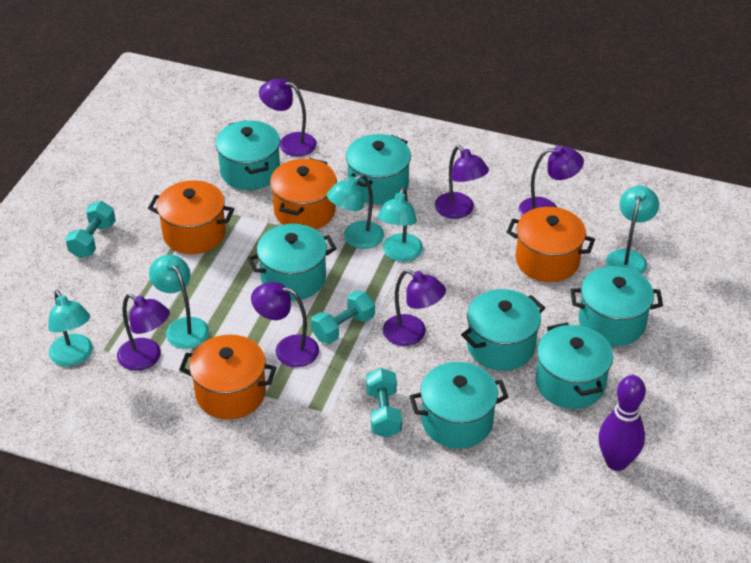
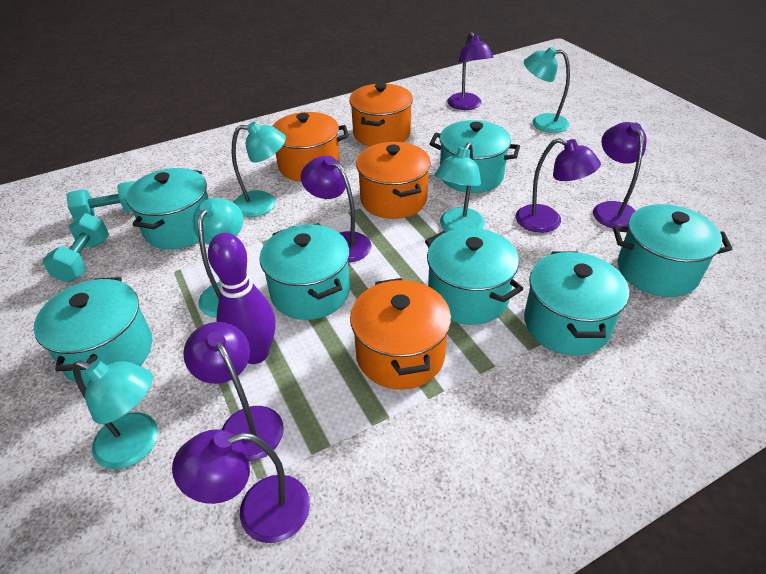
turquoise dumbbell: [65,201,116,258] [311,291,375,344] [366,368,402,438] = 3 -> [42,213,109,282] [66,181,134,219] = 2

